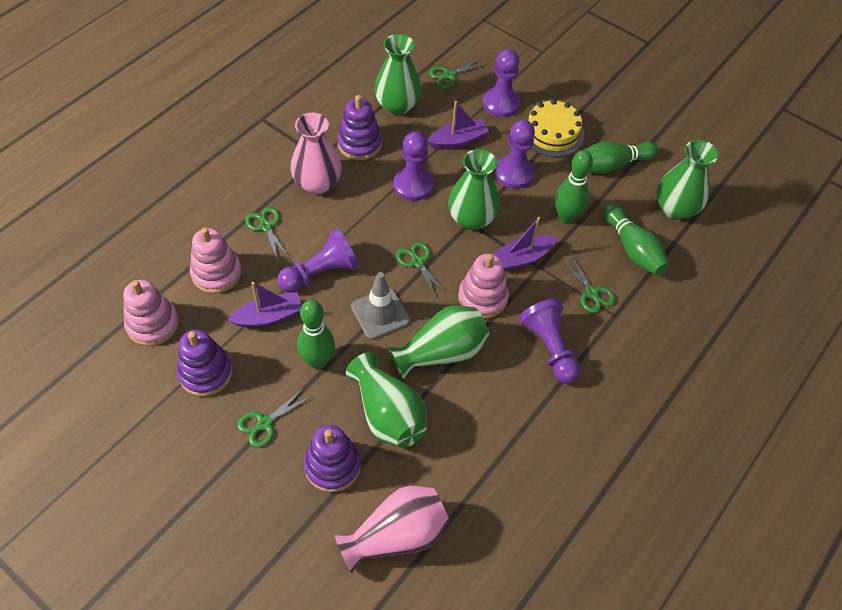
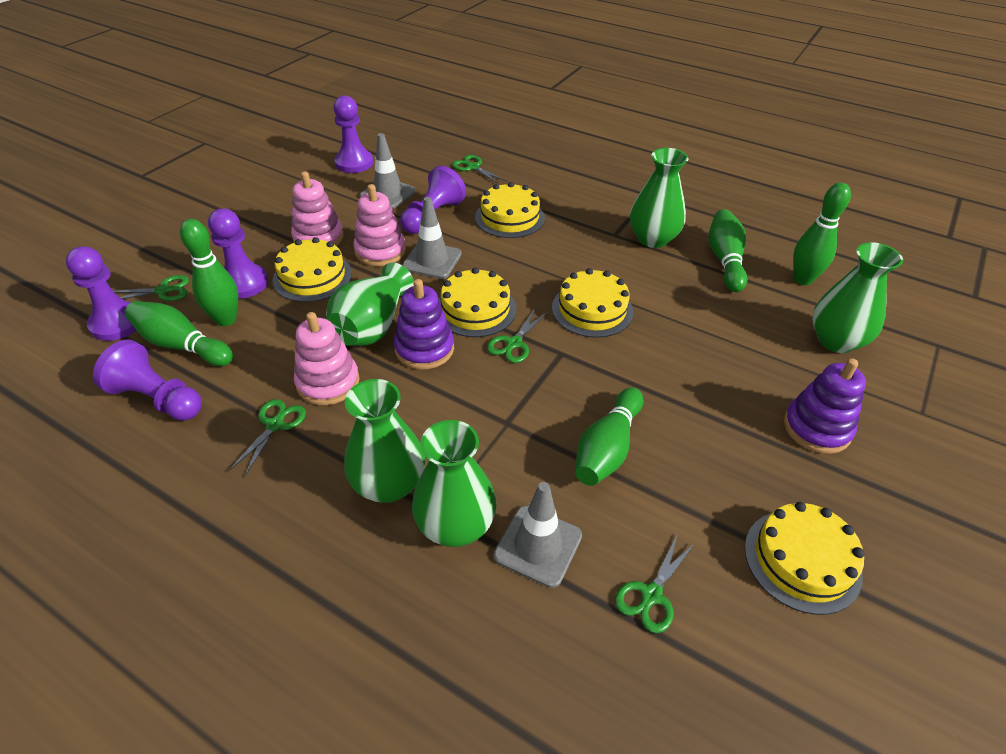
green bowling pin: [297,300,335,369] [555,150,593,224] [585,141,659,173] [602,203,669,276] = 4 -> [125,301,233,366] [180,219,238,326] [575,388,643,486] [709,209,747,292] [793,183,851,285] = 5
grey traffic cone: [351,272,410,339] = 1 -> [360,133,416,209] [402,197,462,279] [494,482,582,588] = 3
pink vase: [290,113,342,194] [335,486,450,573] = 2 -> none = 0
purple boat: [228,282,302,327] [427,101,489,149] [492,217,557,271] = 3 -> none = 0
purple stacking toy: [177,330,233,396] [304,425,361,492] [337,95,382,160] = 3 -> [394,279,454,370] [784,358,866,454] = 2
yellow cake: [525,99,584,157] = 1 -> [272,237,352,302] [438,268,516,337] [475,182,545,238] [552,268,633,338] [745,502,864,615] = 5

